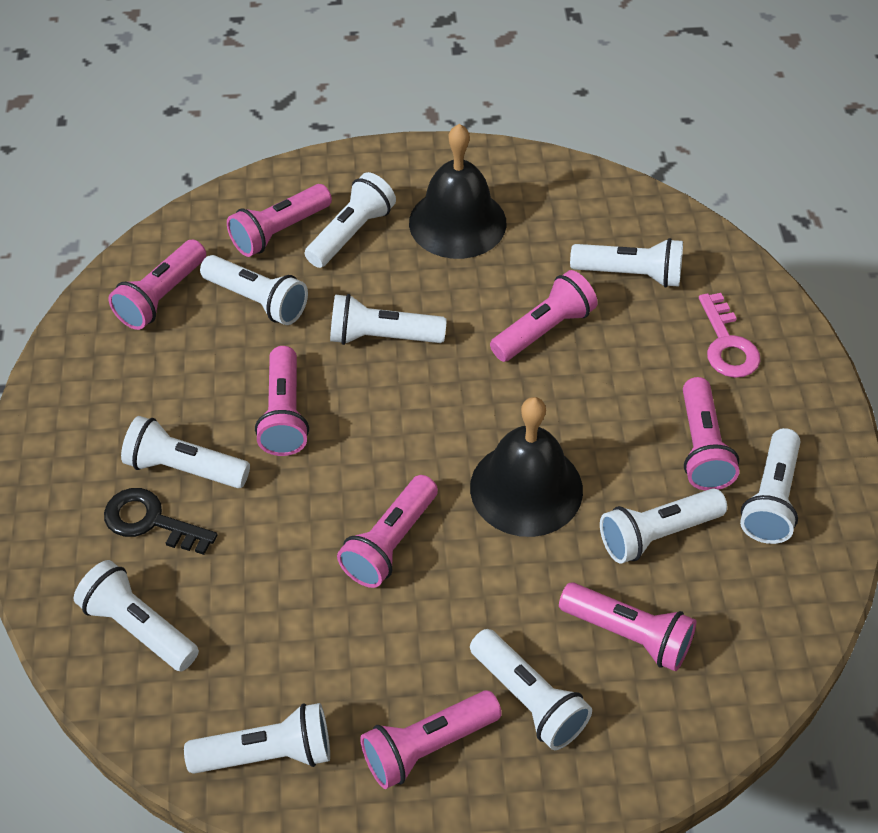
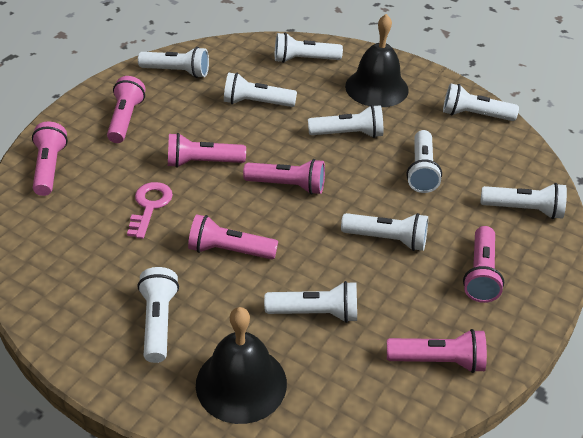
black key: [104,488,217,555] = 1 -> none = 0
pink flashlight: [109,239,206,330] [227,184,332,257] [255,346,309,456] [337,475,438,588] [360,690,502,789] [490,270,598,362] [559,582,696,671] [683,377,739,491] = 8 -> [32,121,68,196] [107,76,145,143] [168,133,246,168] [188,214,278,259] [243,159,325,195] [387,329,487,373] [463,226,504,303] = 7

